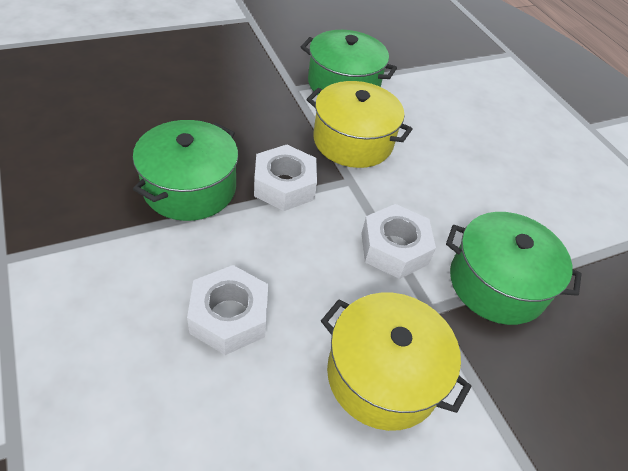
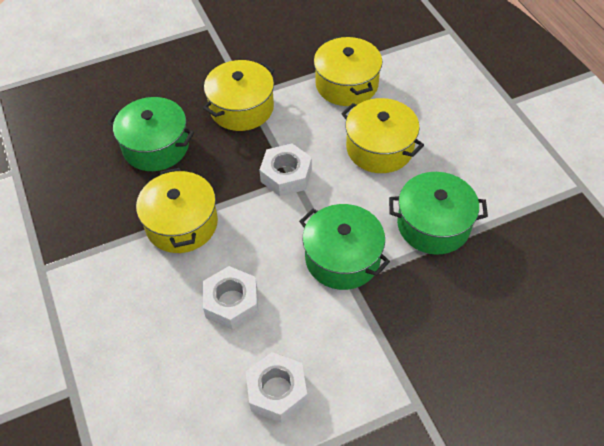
yellow pot: [307,81,412,168] [321,293,471,431] = 2 -> [136,168,218,253] [203,60,275,131] [314,36,382,106] [341,98,424,173] = 4

